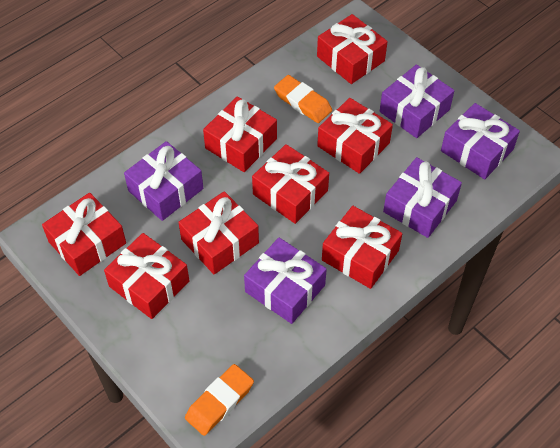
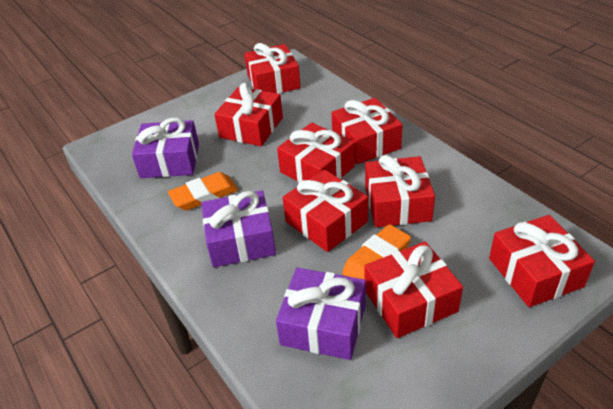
purple gift: [124,141,203,221] [244,238,327,324] [380,64,454,138] [383,157,462,238] [441,103,520,179] = 5 -> [132,117,199,178] [201,190,276,267] [276,268,366,360] = 3

